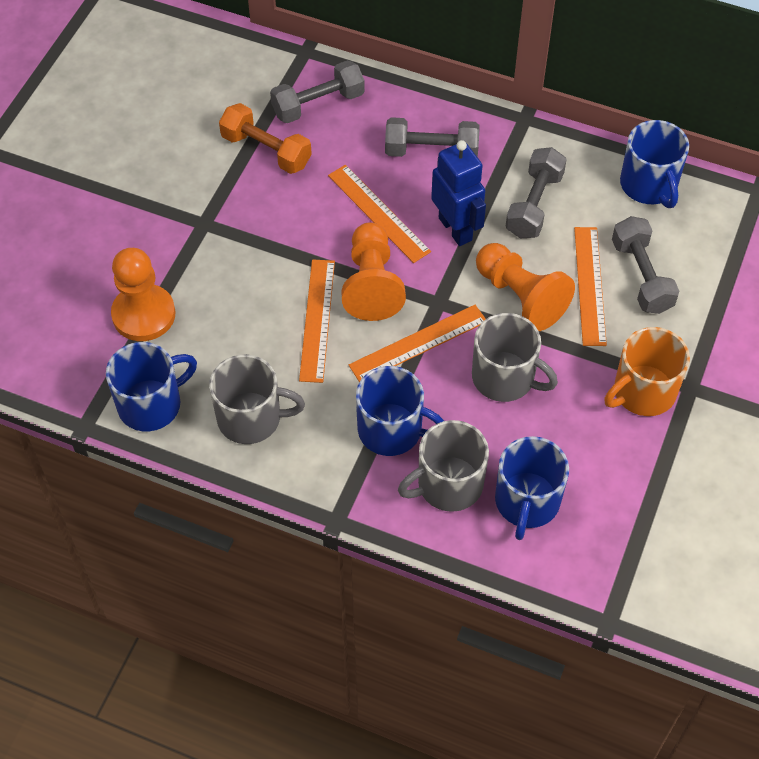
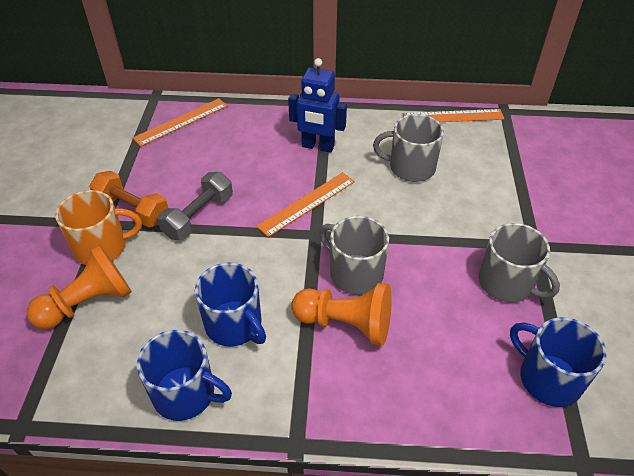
blue mug: [106,342,197,431] [356,366,444,456] [495,436,569,540] [620,120,689,208] = 4 -> [137,330,232,421] [195,263,266,346] [510,317,607,407] = 3
grey dumbbell: [270,60,365,123] [385,117,479,157] [506,147,567,238] [612,216,679,314] = 4 -> [157,172,233,240] = 1
orange pawn: [111,248,176,341] [341,222,406,321] [476,243,575,331] = 3 -> [27,244,132,329] [291,283,392,346] = 2
orange ruler: [299,259,335,383] [328,165,431,263] [349,305,486,382] [574,227,607,346] = 4 -> [133,98,228,147] [256,172,355,237] [403,109,505,122] = 3

